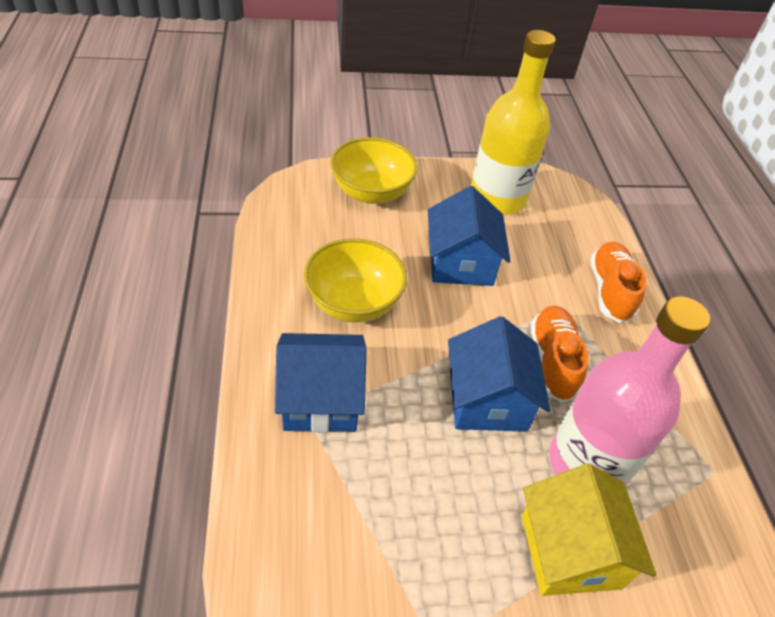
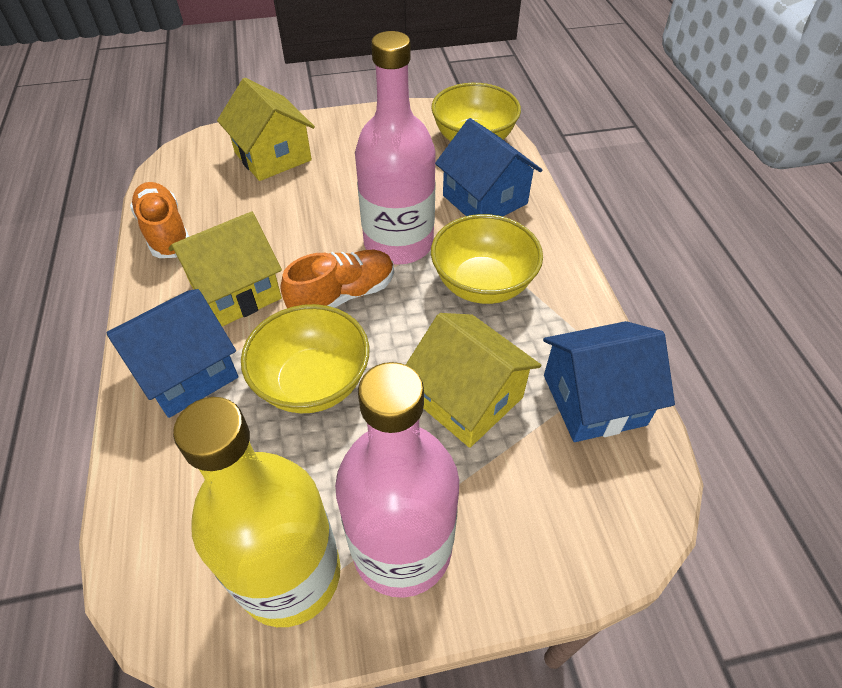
pink bottle: [549,296,710,486] = 1 -> [335,362,459,598] [355,31,436,265] = 2
yellow bowl: [304,238,407,323] [330,137,418,204] = 2 -> [241,304,369,413] [431,83,521,141] [431,214,543,304] = 3
yellow house: [522,463,656,596] = 1 -> [168,212,282,326] [217,78,315,181] [406,313,541,448] = 3

